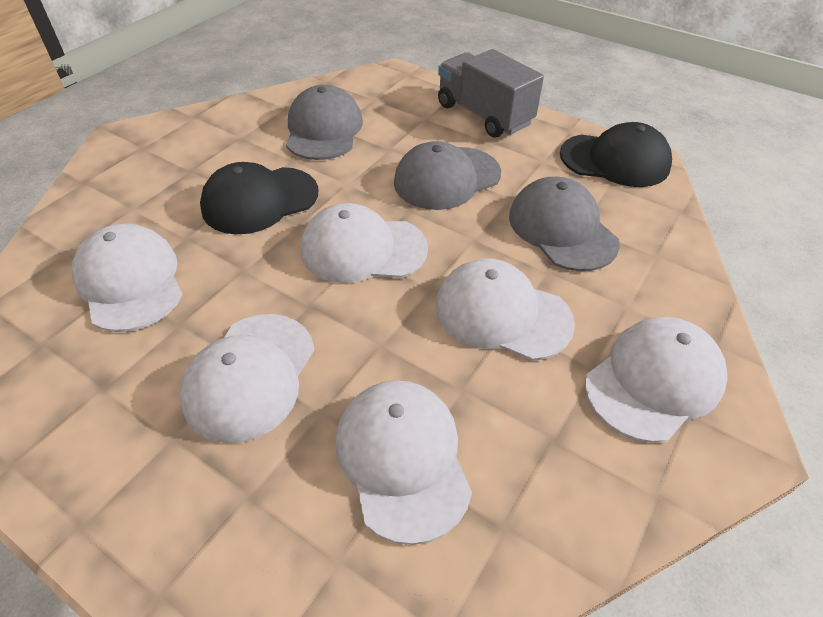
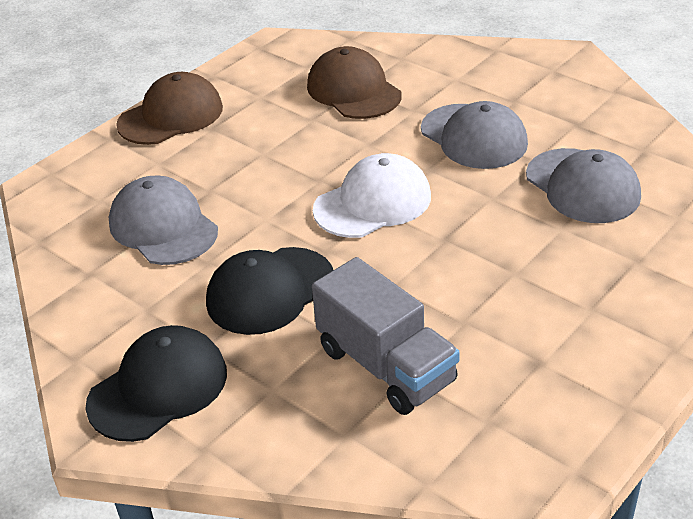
brown cap: none = 0 -> [116,72,223,145] [307,46,402,119] = 2
white cap: [72,223,182,332] [180,314,314,443] [301,203,428,283] [336,380,472,545] [435,258,575,361] [585,317,727,443] = 6 -> [313,153,431,238] = 1

